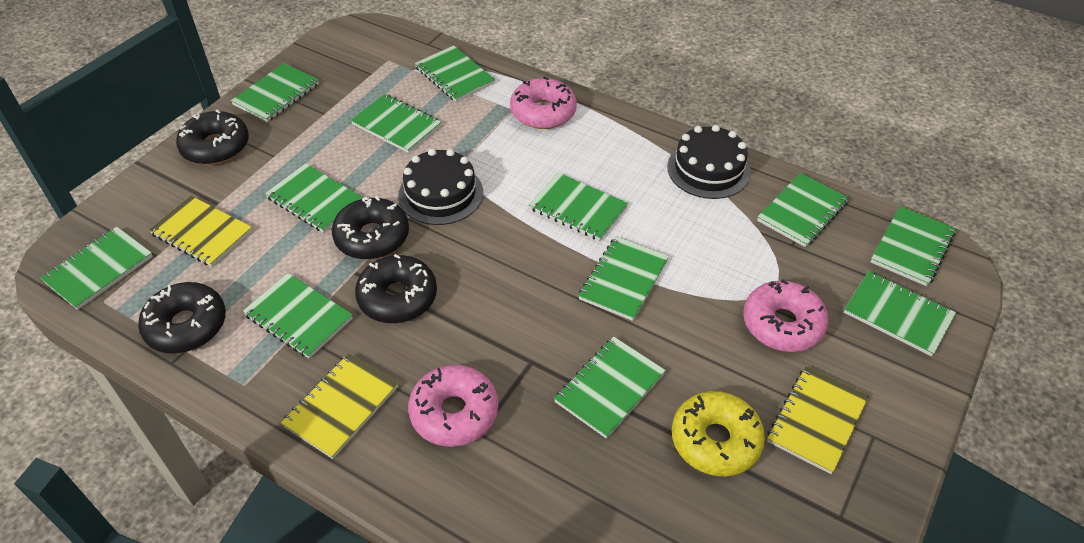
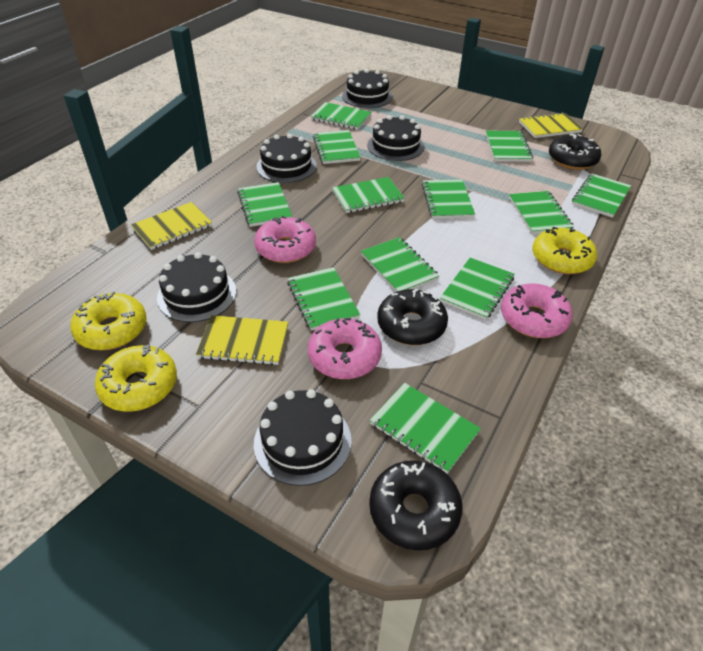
black cake: [398,149,483,225] [667,125,751,199] = 2 -> [157,252,236,322] [254,389,352,486] [256,134,317,183] [342,69,393,108] [367,115,424,161] = 5
black donut: [138,282,226,353] [176,110,249,165] [332,196,409,260] [355,254,437,323] = 4 -> [369,460,462,551] [377,289,448,345] [549,133,601,170] = 3
yellow donut: [672,391,765,477] = 1 -> [71,292,147,350] [95,345,177,412] [532,227,597,274] = 3

